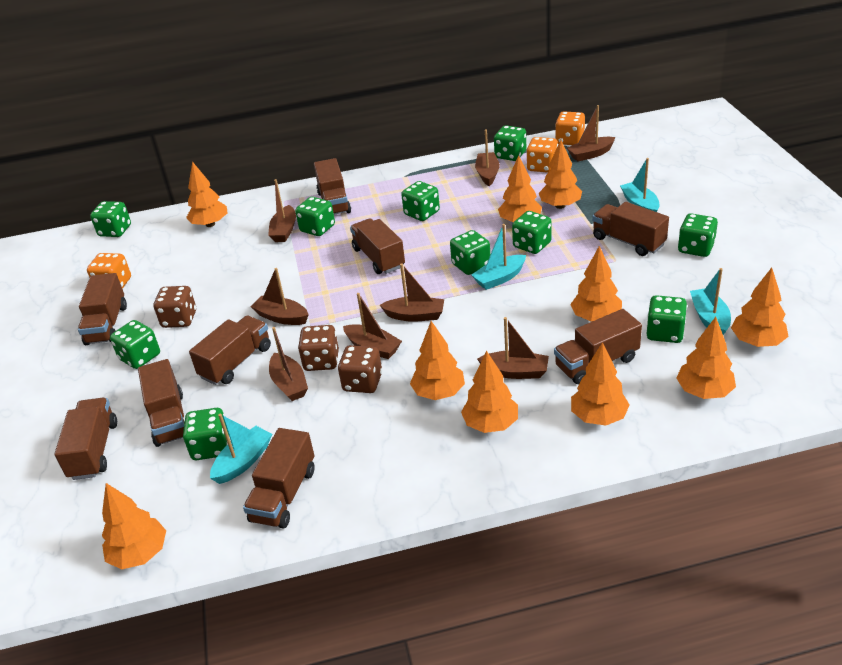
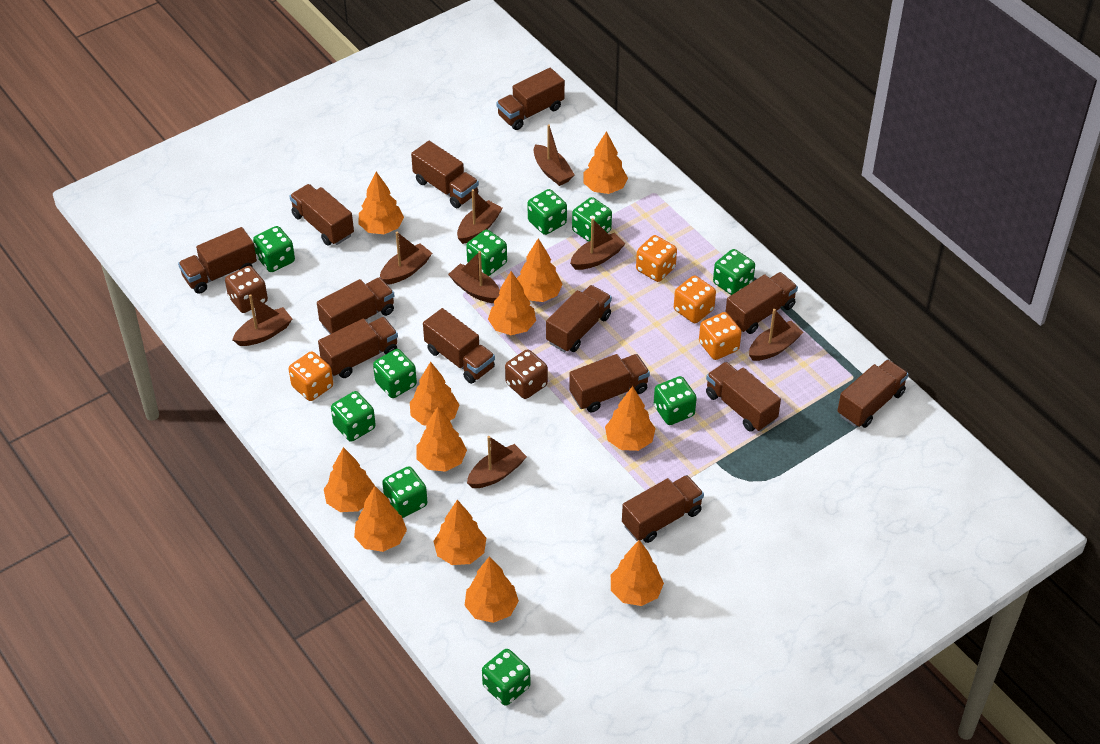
brown dice: [154,286,196,328] [298,325,339,371] [338,345,382,393] = 3 -> [225,266,268,313] [505,349,548,399] = 2
brown truck: [54,398,117,480] [78,273,127,345] [138,359,185,447] [189,316,271,385] [243,428,315,529] [314,158,351,215] [350,218,405,274] [554,309,642,384] [592,202,669,256] = 9 -> [178,227,257,294] [290,184,354,246] [317,277,394,334] [318,317,398,378] [411,141,479,208] [423,308,495,384] [496,68,565,130] [546,285,612,352] [569,354,650,412] [622,475,704,543] [706,362,781,432] [726,272,798,334] [837,359,909,428] = 13
orange dice: [87,253,131,289] [526,137,558,173] [555,111,585,145] = 3 -> [289,351,333,401] [636,235,677,282] [674,275,716,323] [699,312,742,360] = 4
orange tree: [102,483,166,569] [186,162,227,227] [410,321,465,400] [461,351,518,433] [498,155,542,222] [539,140,582,209] [570,246,622,321] [571,342,630,426] [676,317,736,399] [731,268,788,347] = 10 -> [324,447,375,512] [354,486,407,552] [358,172,404,234] [410,362,459,425] [417,407,467,472] [433,500,486,565] [464,556,519,623] [488,271,536,335] [517,238,563,302] [583,131,628,194] [605,386,656,451] [611,540,664,606] = 12
turquoise boat: [210,414,272,484] [472,224,526,290] [620,158,660,212] [690,268,731,335] = 4 -> none = 0

